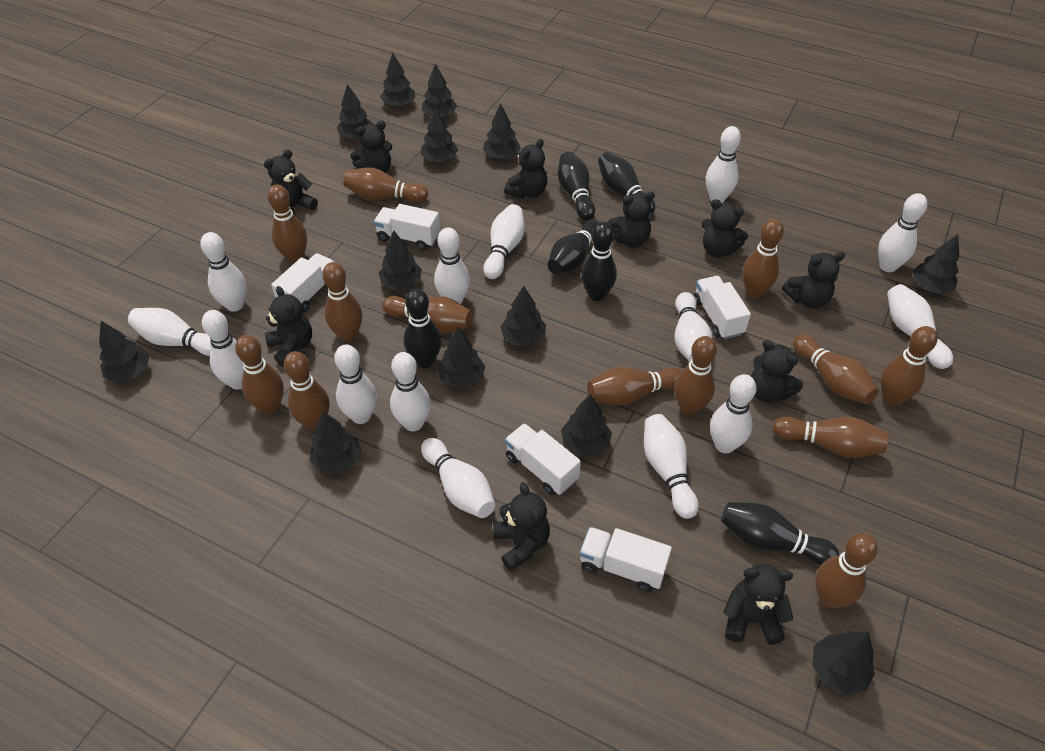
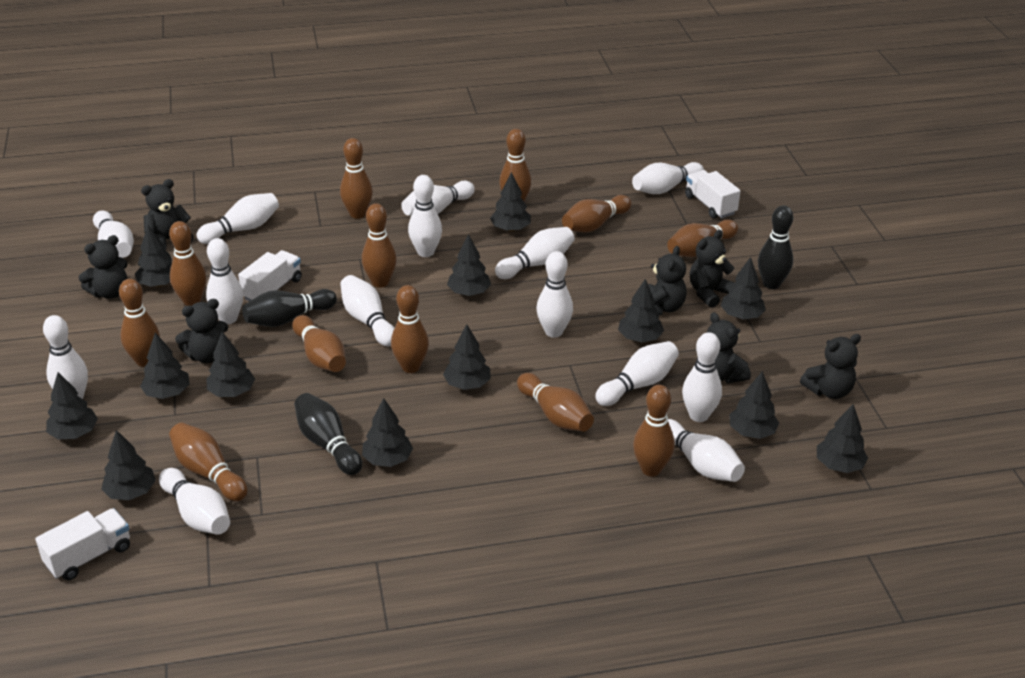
black bowling pin: [403,288,442,368] [548,220,599,275] [558,152,595,220] [581,222,617,301] [598,152,655,213] [721,502,839,565] = 6 -> [242,289,337,327] [294,393,362,475] [758,205,793,289] = 3
black teddy bear: [264,149,318,216] [265,286,312,367] [350,120,392,173] [493,482,550,571] [504,139,547,198] [608,191,655,248] [702,199,748,258] [723,564,793,645] [751,340,803,403] [782,252,845,309] = 10 -> [79,235,128,299] [141,179,194,250] [175,299,228,363] [648,246,687,315] [690,230,734,308] [707,312,751,383] [800,334,861,399] = 7
brown bowling pin: [235,335,284,414] [267,185,307,263] [284,351,330,431] [323,262,362,342] [343,167,428,202] [382,296,473,333] [587,367,682,406] [674,336,717,416] [742,219,784,298] [773,416,888,458] [793,335,879,404] [815,533,878,608] [881,326,938,406] = 13 -> [119,279,160,367] [169,221,206,306] [169,423,248,501] [292,315,346,372] [340,138,373,219] [362,203,397,288] [391,285,429,373] [499,129,532,201] [517,373,594,432] [562,195,632,232] [633,385,675,477] [667,219,738,257] = 12
white truck: [271,253,335,313] [374,204,440,250] [505,423,581,495] [580,527,672,592] [693,276,751,339] = 5 -> [35,508,130,580] [238,250,302,301] [685,170,741,219] = 3

